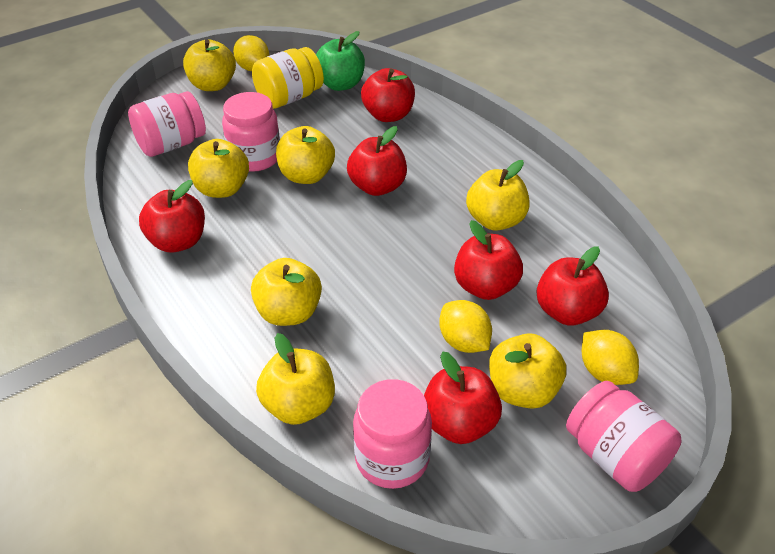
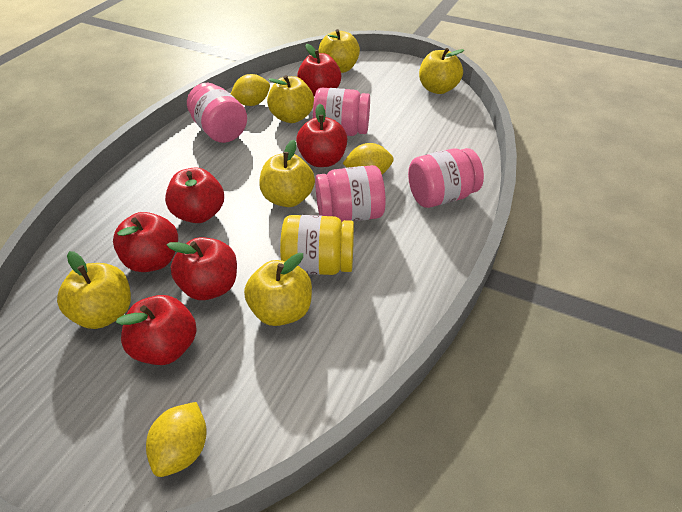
green apple: [316,31,365,91] = 1 -> none = 0
yellow apple: [183,39,236,91] [188,139,249,198] [251,258,322,326] [256,333,335,425] [276,126,335,184] [466,160,529,231] [489,333,566,409] = 7 -> [57,251,131,329] [244,253,312,326] [259,140,315,207] [267,75,314,123] [319,29,360,73] [419,48,464,94] = 6

